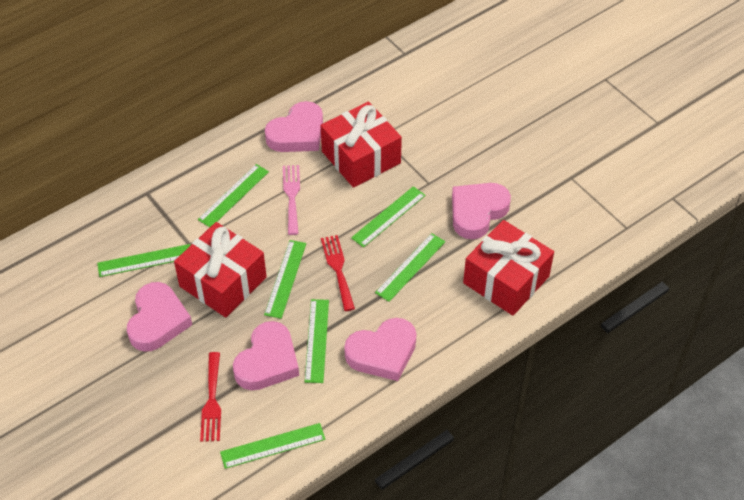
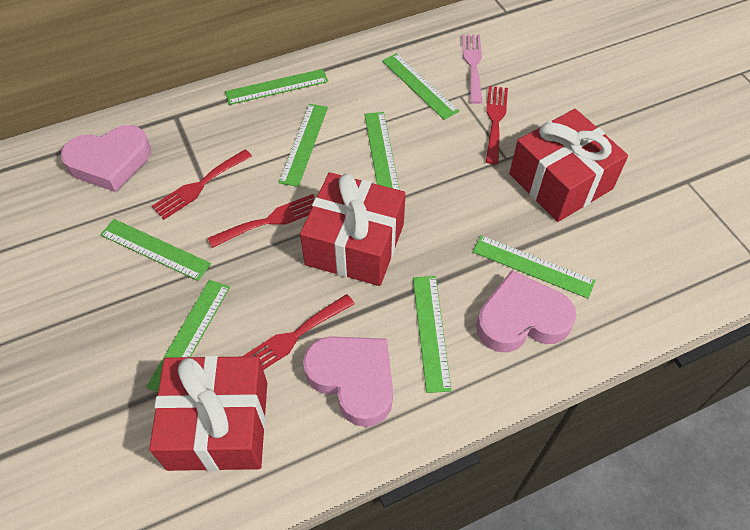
green ruler: [97,244,190,277] [198,164,269,227] [220,423,326,469] [264,240,306,319] [305,299,329,383] [351,186,426,248] [375,233,445,302] = 7 -> [100,219,211,281] [146,280,230,392] [225,69,328,105] [278,104,328,187] [364,112,400,190] [382,53,459,120] [413,276,452,393] [473,235,596,299] = 8
pink heart: [127,282,192,352] [233,321,299,390] [265,101,323,152] [344,318,416,381] [452,183,511,239] = 5 -> [61,125,151,192] [303,336,393,427] [476,270,576,352] = 3
red fork: [200,352,221,442] [321,235,355,311] = 2 -> [152,149,252,220] [208,194,315,248] [242,294,355,370] [486,86,508,164] = 4

